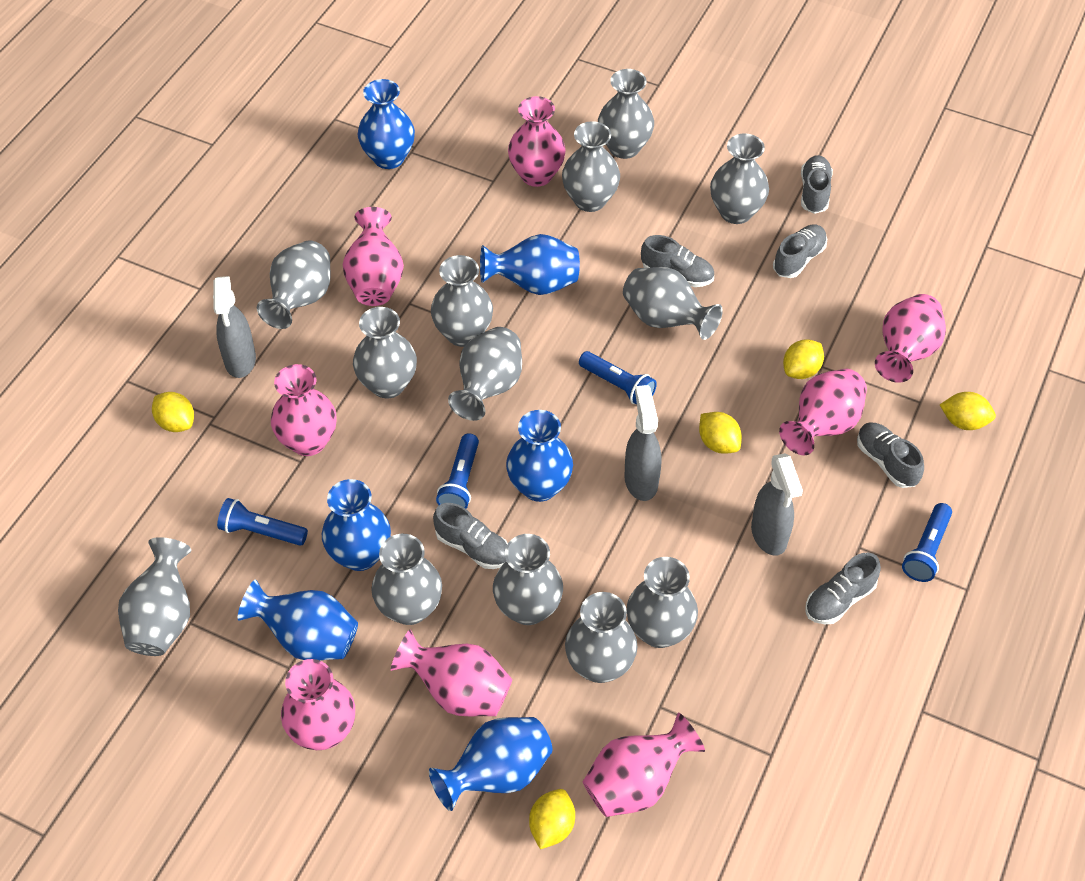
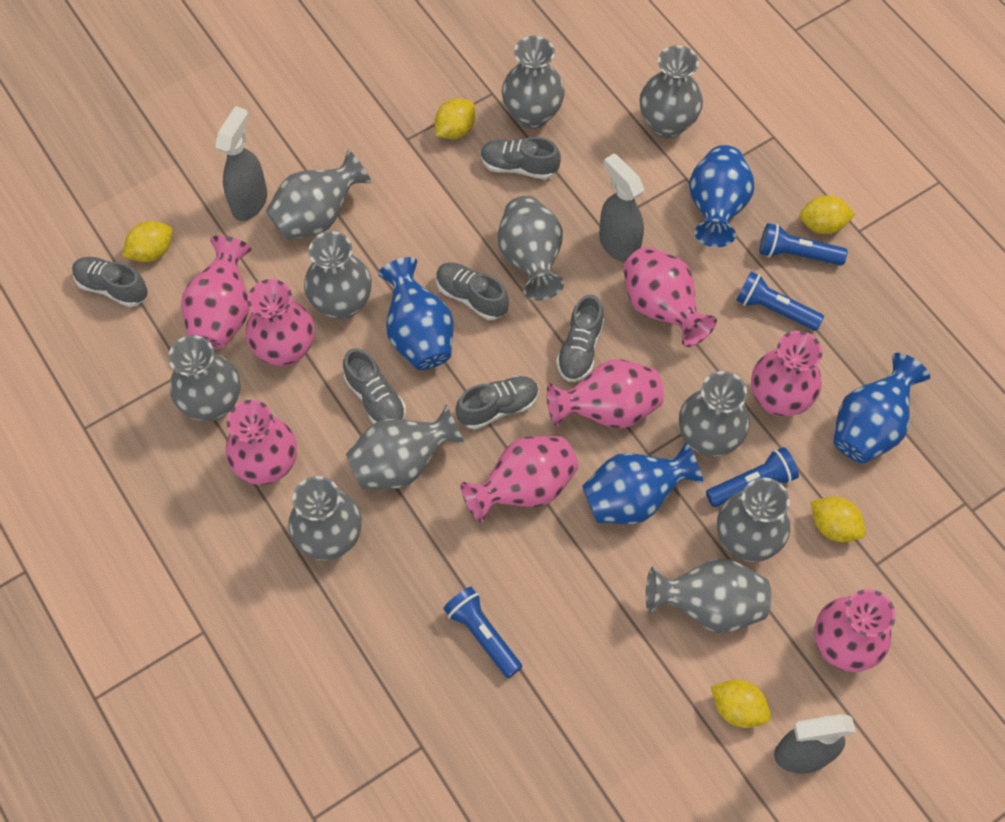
blue vase: [238,579,358,660] [322,479,391,571] [358,79,415,169] [429,717,552,811] [480,234,580,295] [506,410,573,502] = 6 -> [378,257,453,370] [582,442,703,524] [689,145,754,247] [833,353,930,463] = 4
grey vase: [118,537,191,656] [257,240,331,329] [353,307,417,398] [371,534,442,625] [431,255,493,347] [448,327,522,421] [493,534,563,625] [562,121,620,212] [565,592,638,683] [598,69,654,159] [623,267,723,340] [627,557,698,648] [710,133,769,224] = 13 -> [168,335,241,421] [266,150,371,240] [288,476,362,560] [304,231,372,320] [346,404,465,489] [498,196,564,300] [502,36,565,129] [640,45,703,138] [646,558,771,633] [679,371,750,457] [717,478,790,562] = 11

